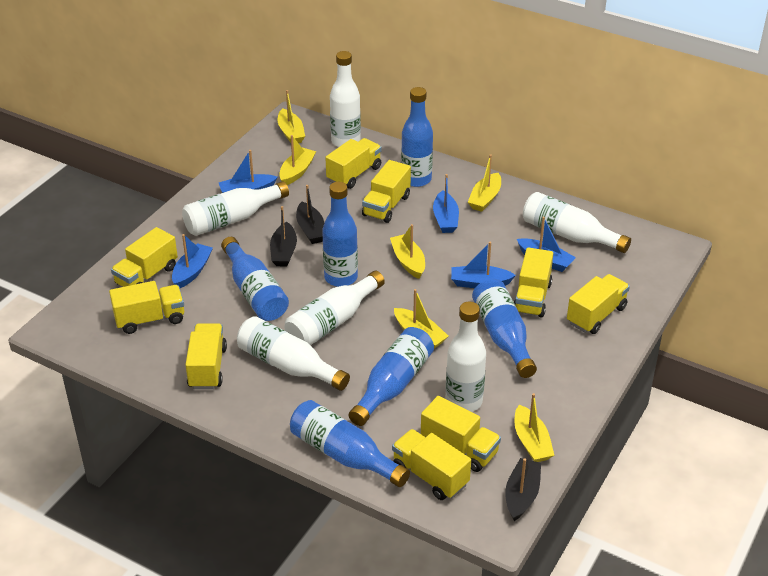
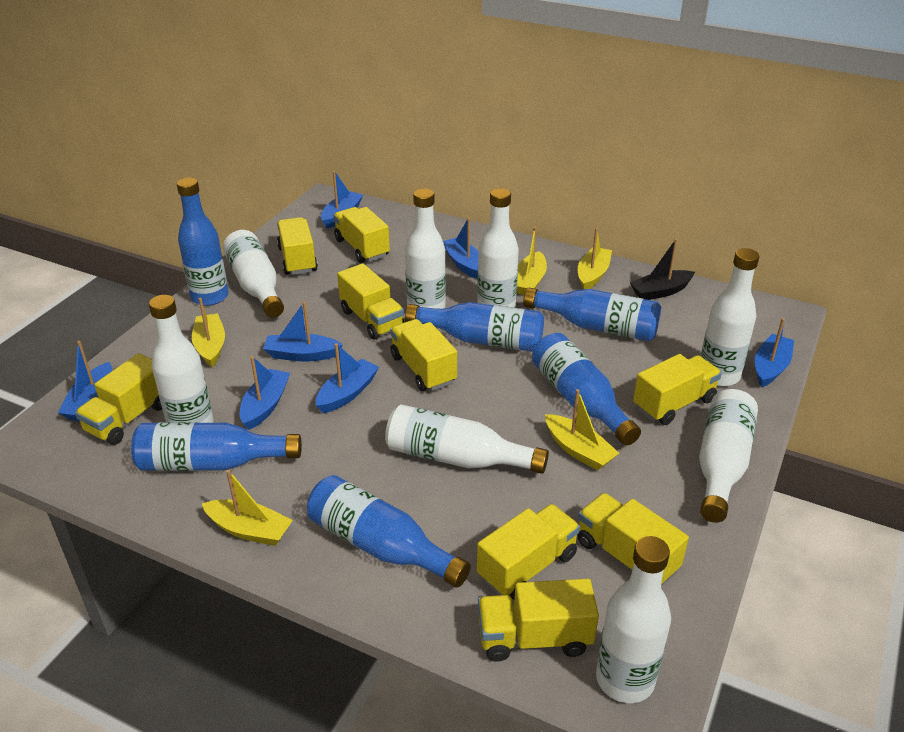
black boat: [270,206,297,267] [296,185,324,244] [505,458,541,521] = 3 -> [630,239,695,300] = 1
blue boat: [172,234,213,288] [219,150,278,193] [433,174,459,233] [451,242,516,288] [517,217,576,272] = 5 -> [58,341,112,421] [240,356,290,430] [263,302,343,361] [316,343,379,413] [321,171,363,228] [443,218,478,279] [755,318,794,387] = 7
white bottle: [182,181,289,236] [237,316,350,391] [285,271,385,345] [330,51,361,147] [446,302,486,412] [523,192,631,253] = 6 -> [149,295,214,423] [223,230,284,318] [385,404,549,474] [405,188,446,309] [477,188,519,308] [596,536,671,703] [699,389,758,523] [701,248,759,386] = 8
yellow boat: [278,90,305,143] [279,135,316,185] [390,224,425,279] [394,289,448,349] [468,154,501,212] [515,393,554,462] = 6 -> [192,298,225,367] [202,470,293,546] [517,227,547,295] [545,389,619,471] [578,228,612,289] = 5

